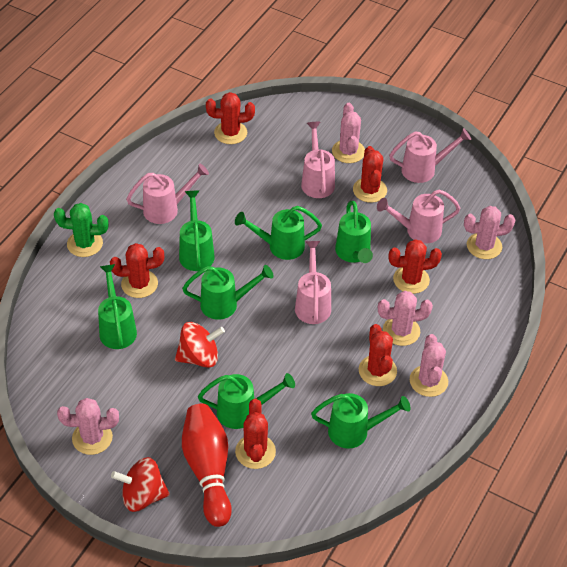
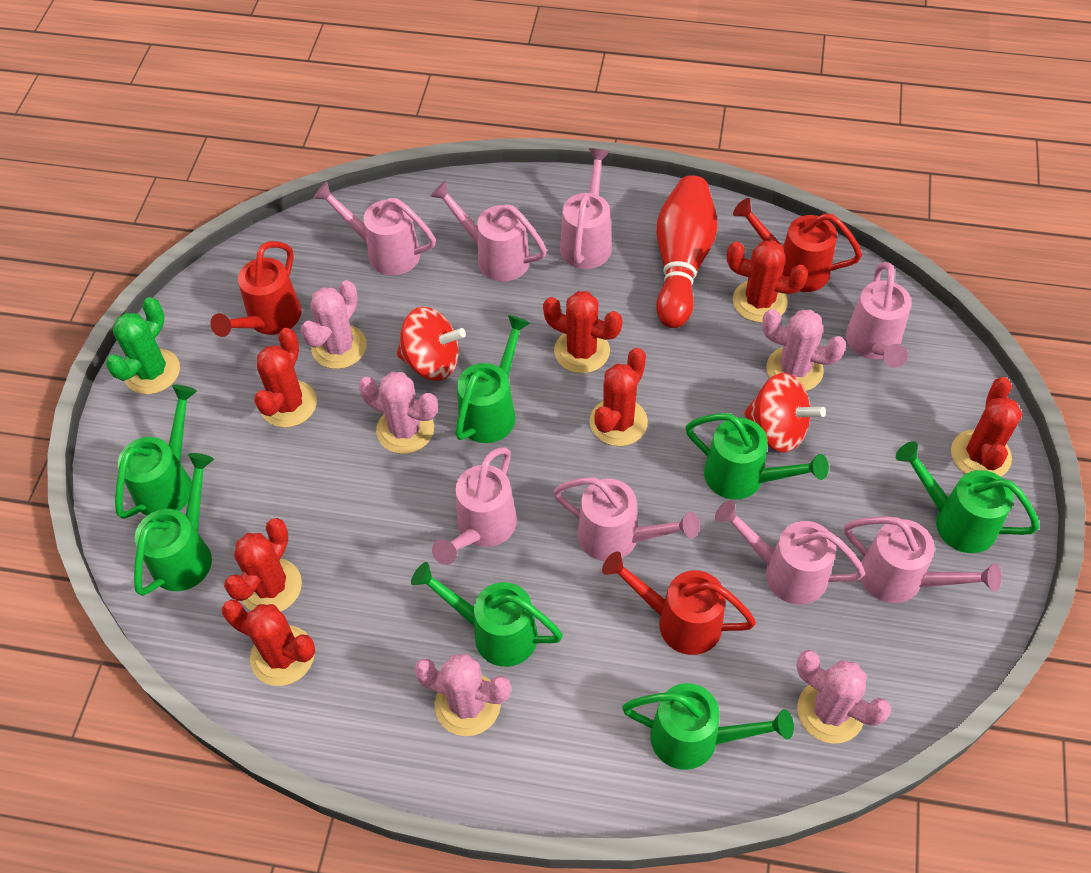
pink watering can: [126,164,209,224] [295,241,331,324] [301,122,335,198] [377,189,461,244] [389,128,471,183] = 5 -> [313,181,436,275] [430,181,547,281] [432,447,517,565] [553,477,700,561] [560,148,612,269] [715,500,865,605] [844,516,1002,603] [846,262,911,368] = 8
red cactus: [110,243,164,298] [206,92,255,144] [235,399,276,469] [353,146,387,203] [359,324,397,386] [389,239,442,294] = 6 -> [222,600,315,686] [224,518,302,612] [254,328,317,428] [543,291,622,373] [590,348,648,446] [727,240,808,323] [951,377,1022,476] = 7
red watering can: none = 0 -> [210,241,302,337] [602,551,756,655] [733,198,862,292] = 3

